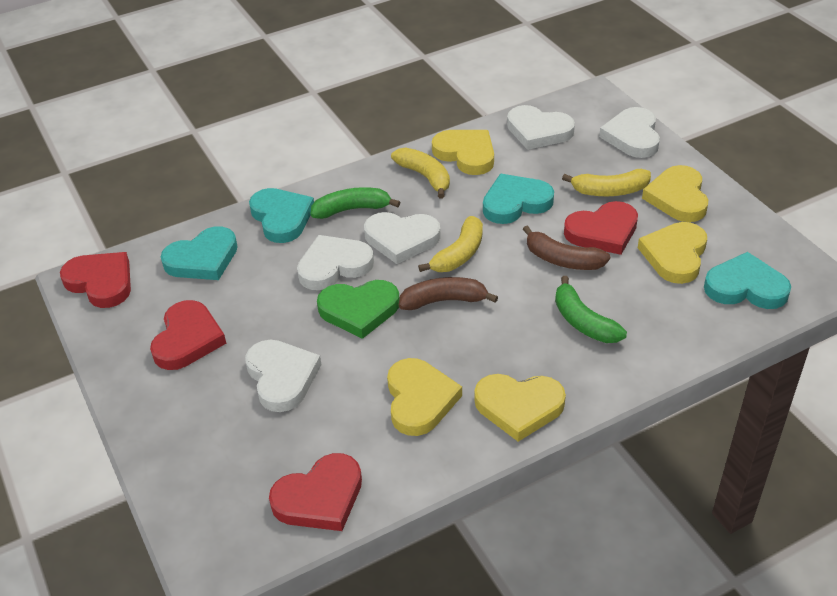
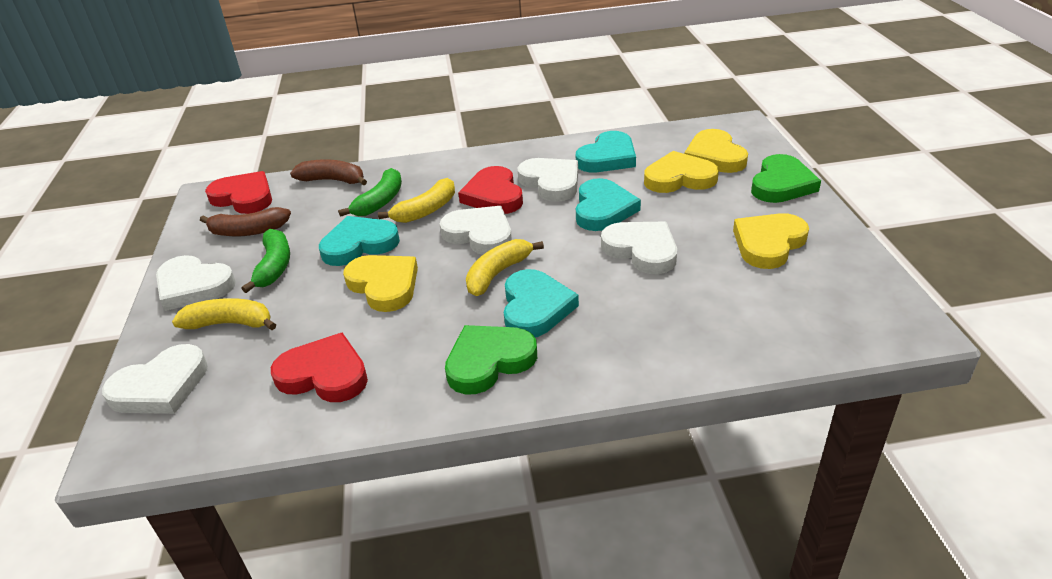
green heart: [317,280,399,339] = 1 -> [445,325,537,395] [751,154,821,203] = 2
red heart: [60,252,131,308] [150,300,226,370] [269,453,362,531] [564,201,638,255] = 4 -> [205,171,272,214] [271,333,368,402] [458,166,523,214] = 3
yellow heart: [387,358,462,436] [432,130,494,175] [474,374,566,442] [638,222,707,284] [642,165,708,222] = 5 -> [343,255,418,312] [644,151,719,193] [684,129,748,173] [733,213,809,269] = 4

